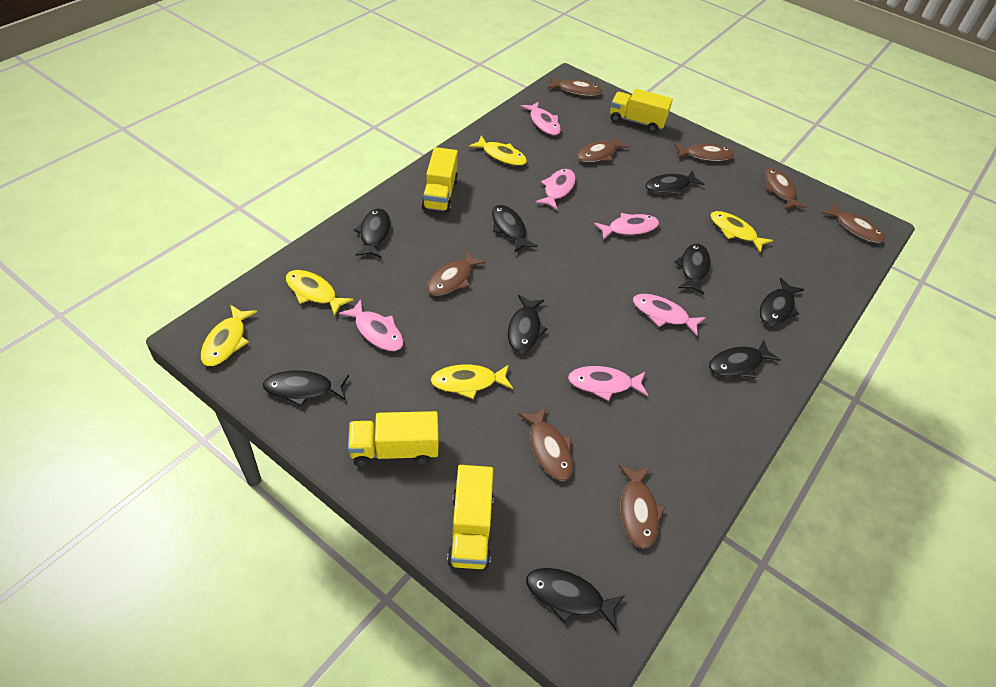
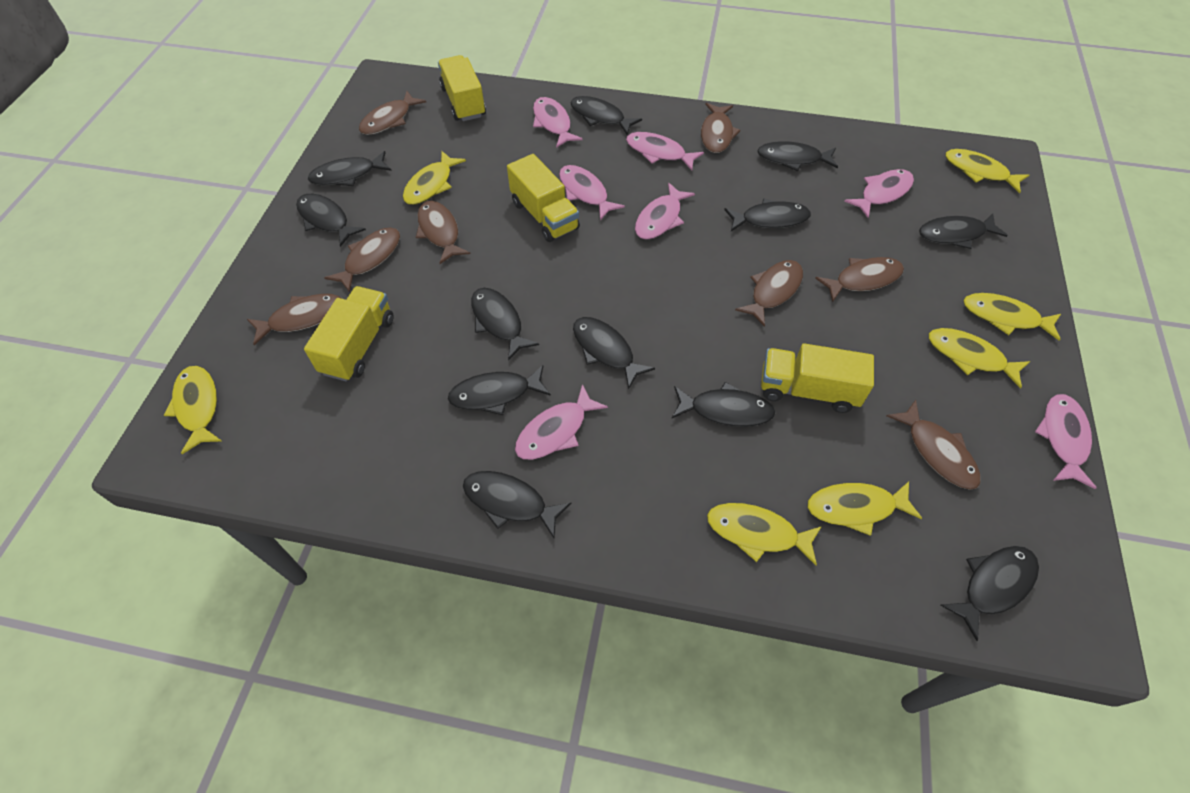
black fish: [263,370,349,407] [354,209,390,258] [492,205,537,252] [508,295,547,353] [526,568,625,630] [645,171,704,195] [674,244,710,295] [709,340,781,378] [760,278,804,326] = 9 -> [296,194,366,247] [308,151,392,186] [448,365,551,415] [463,471,571,538] [471,288,539,361] [570,96,642,135] [573,317,655,390] [672,382,776,427] [724,198,811,231] [757,141,838,171] [919,214,1008,249] [940,546,1039,641] = 12
pink fish: [339,299,404,351] [520,101,561,135] [535,169,576,210] [568,366,648,401] [594,213,659,240] [633,294,706,336] = 6 -> [515,384,608,460] [533,97,583,148] [559,165,625,220] [626,132,704,170] [635,183,695,240] [844,169,914,218] [1035,394,1097,489] = 7
yellow fish: [201,305,257,366] [286,270,353,316] [430,364,513,399] [469,135,527,166] [710,211,773,252] = 5 -> [164,366,221,454] [403,151,466,205] [707,503,822,565] [807,481,922,536] [929,328,1030,389] [946,149,1029,193] [963,293,1061,341] = 7

